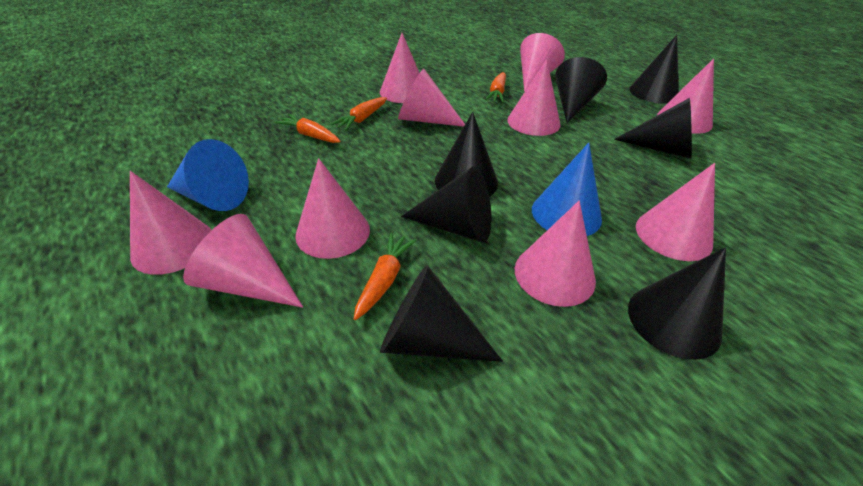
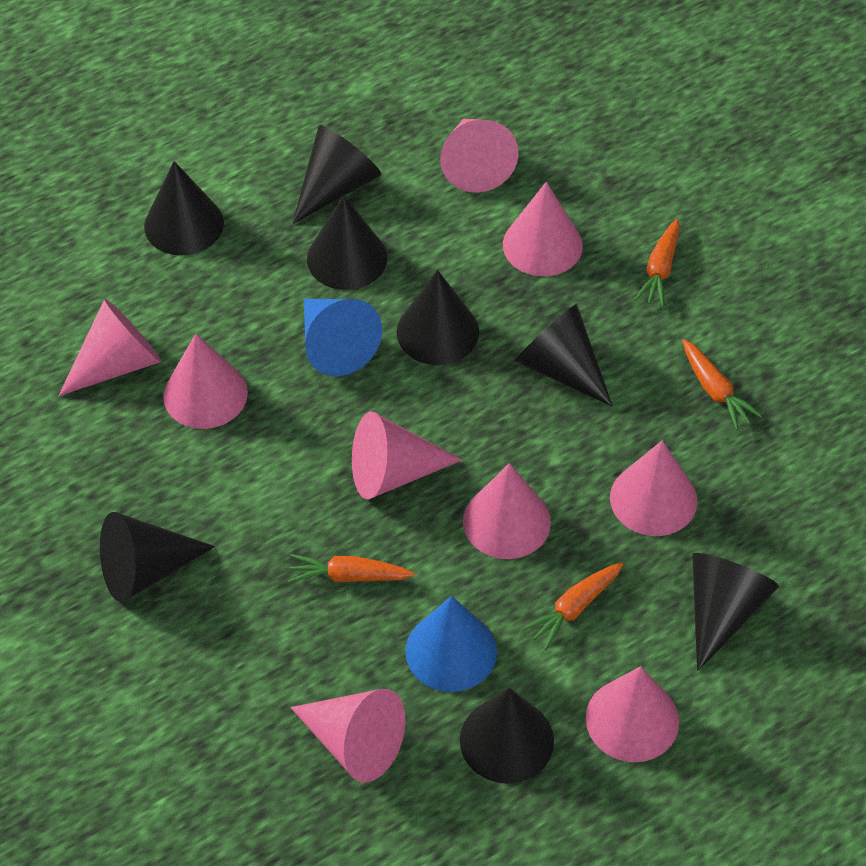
black cone: [380,265,503,362] [401,166,491,243] [435,112,498,197] [555,57,607,123] [614,98,692,159] [628,247,726,360] [629,35,679,104] = 7 -> [100,512,215,602] [144,161,224,255] [293,125,381,224] [307,195,387,290] [396,270,479,365] [460,688,554,784] [514,304,613,406] [692,553,779,671] = 8
pink cone: [130,171,211,275] [183,214,303,308] [295,158,370,259] [380,33,419,103] [398,69,465,127] [507,59,561,136] [515,201,596,307] [520,33,565,92] [636,163,715,261] [657,59,714,134] = 10 -> [58,299,161,396] [163,334,248,429] [291,689,405,783] [352,412,462,499] [440,119,518,193] [463,463,551,559] [503,182,583,276] [586,666,679,762] [610,440,697,536] = 9

